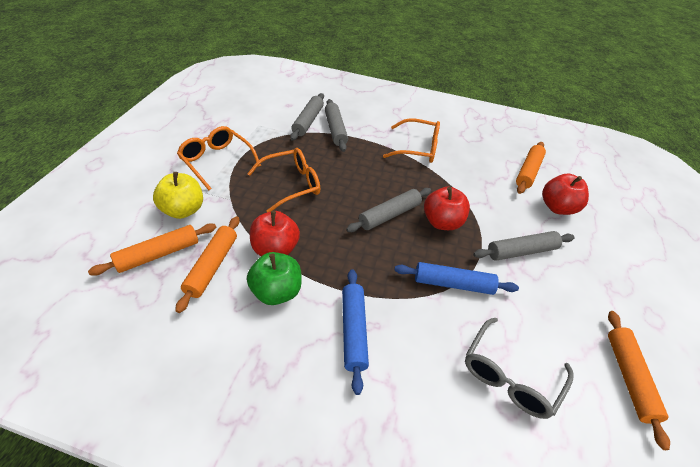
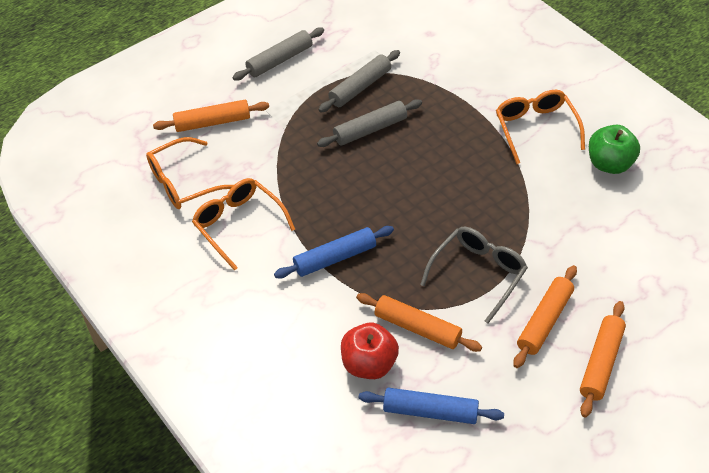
grey rolling pin: [290,93,324,141] [325,99,348,152] [346,188,431,232] [473,231,575,261] = 4 -> [232,27,324,81] [317,99,422,147] [318,50,400,113] = 3
red apple: [250,211,300,256] [424,187,470,230] [542,174,589,215] = 3 -> [341,323,399,379] = 1
yellow apple: [153,172,203,219] = 1 -> none = 0

